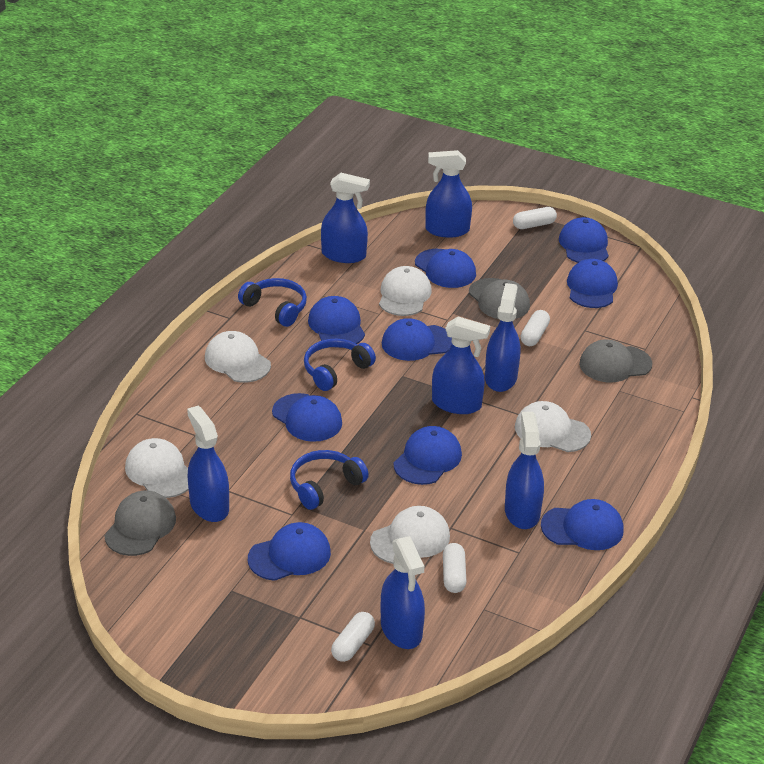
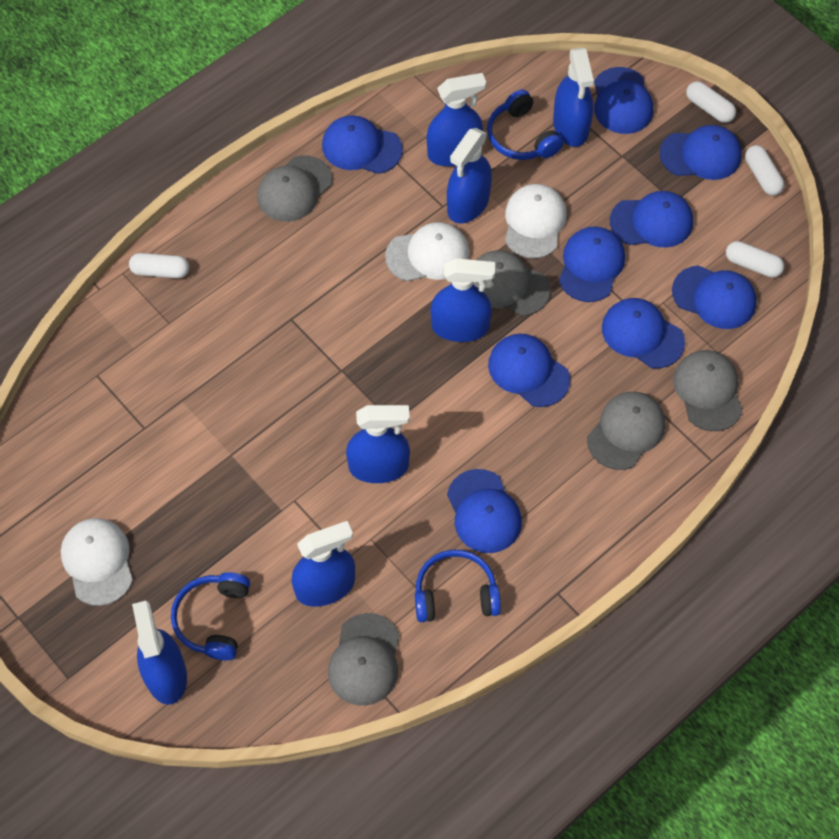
grey cap: [104,491,176,556] [469,278,530,319] [579,339,652,383] = 3 -> [257,155,332,222] [328,613,400,706] [473,250,550,316] [587,392,666,470] [673,350,743,431] = 5
white cap: [125,438,189,498] [205,331,271,383] [370,506,450,564] [379,266,432,316] [515,401,591,452] = 5 -> [61,518,133,606] [385,222,469,281] [505,184,566,259] = 3

